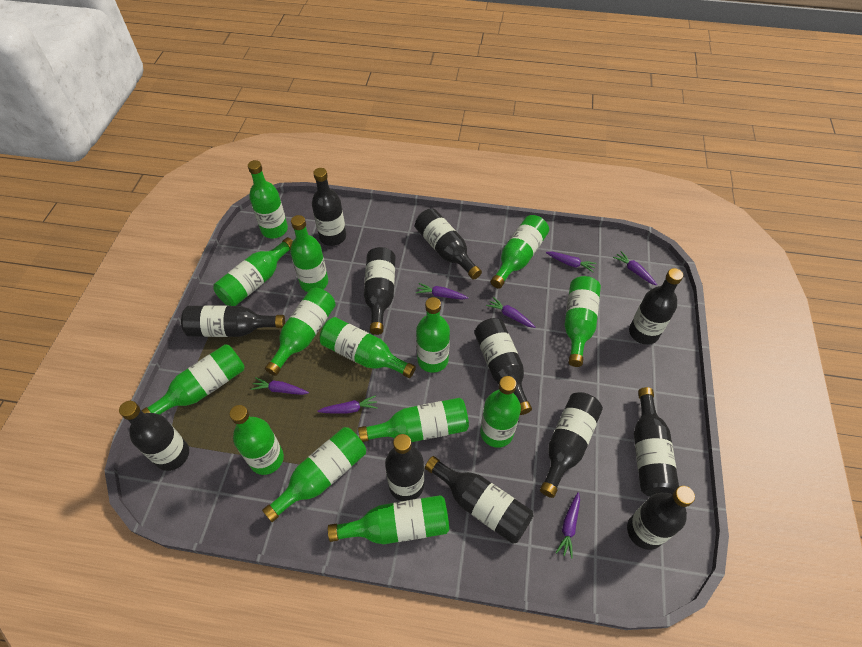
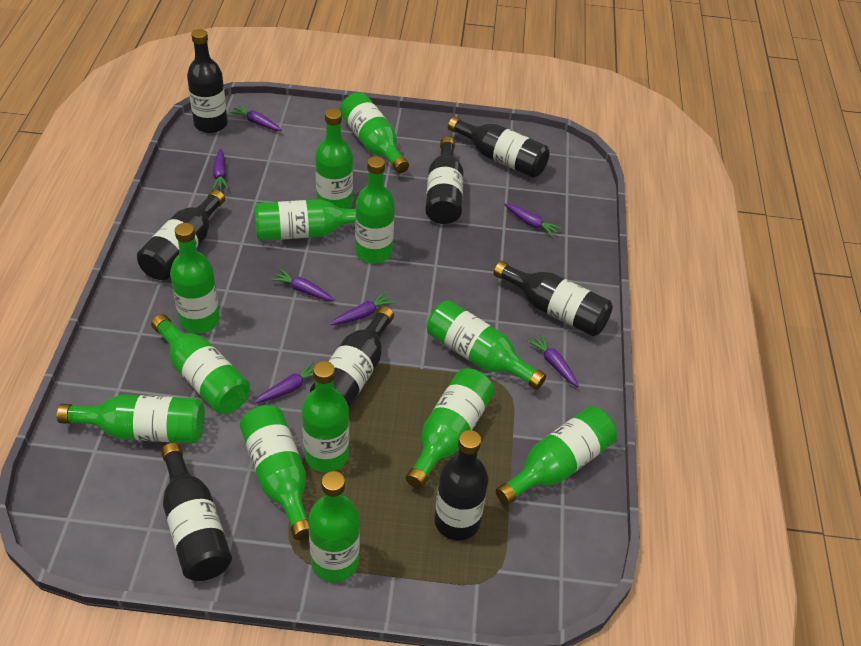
black bottle: [119,401,189,471] [181,305,285,337] [312,168,346,246] [364,247,396,335] [385,434,424,501] [415,208,482,280] [425,456,534,544] [474,318,532,415] [540,392,603,498] [627,486,695,550] [629,268,683,345] [634,387,679,497] = 12 -> [137,190,225,280] [161,443,232,581] [187,29,228,133] [310,306,394,408] [425,137,463,224] [435,430,488,540] [448,117,549,178] [493,261,613,336] = 8
green bottle: [141,344,245,415] [213,237,293,306] [229,405,284,475] [248,160,288,238] [262,427,366,522] [265,288,336,376] [290,215,328,292] [319,317,416,378] [328,495,449,544] [358,398,469,442] [416,297,450,373] [480,376,521,448] [491,215,549,289] [565,276,601,367] = 14 -> [57,395,205,443] [151,314,250,414] [170,223,220,334] [240,405,309,540] [254,199,356,241] [302,361,349,473] [308,471,360,582] [315,109,353,209] [340,92,409,173] [355,156,395,264] [406,368,494,489] [427,300,546,390] [496,406,617,505] = 13

